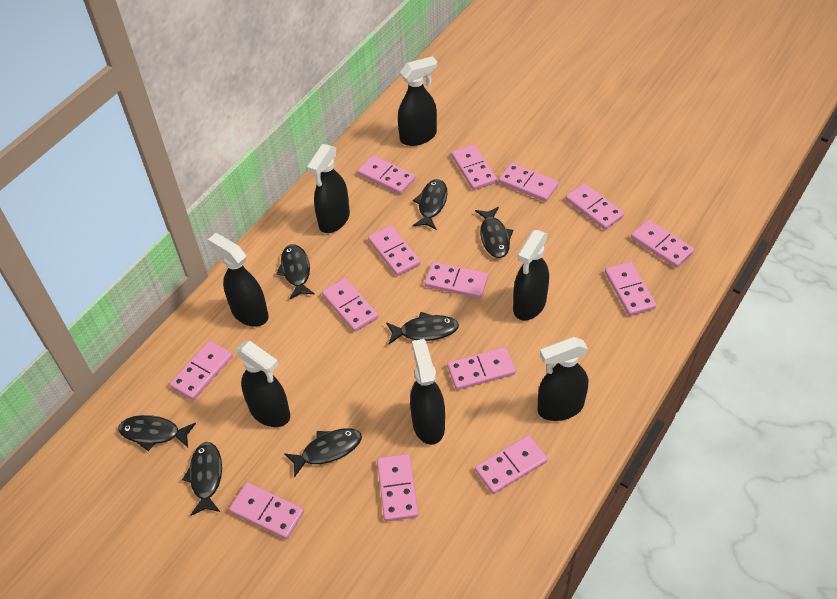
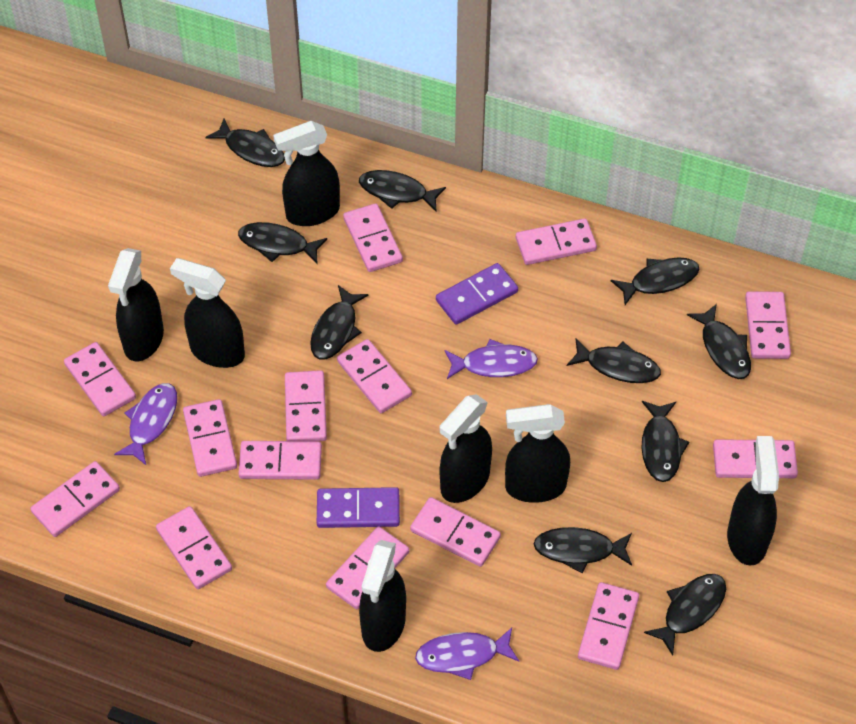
black fish: [118,415,196,451] [182,442,222,515] [276,244,315,300] [284,428,362,478] [386,312,459,344] [413,179,447,230] [475,207,513,258] = 7 -> [205,118,285,167] [238,222,327,264] [310,285,369,360] [359,170,446,211] [533,527,632,573] [567,339,661,383] [611,257,699,305] [642,401,689,482] [644,574,726,656] [687,304,751,379] = 10
purple domino: none = 0 -> [317,487,400,528] [436,263,518,325] = 2
purple fish: none = 0 -> [114,383,177,465] [415,628,519,680] [445,339,538,379] = 3

